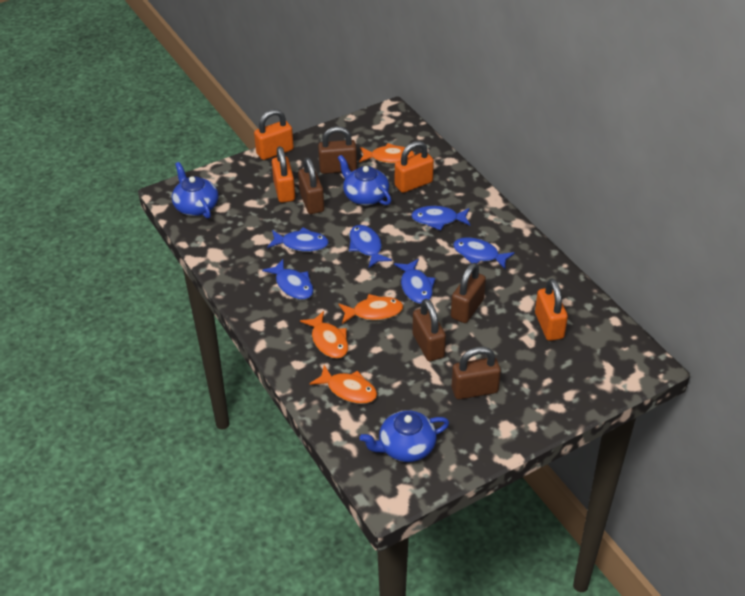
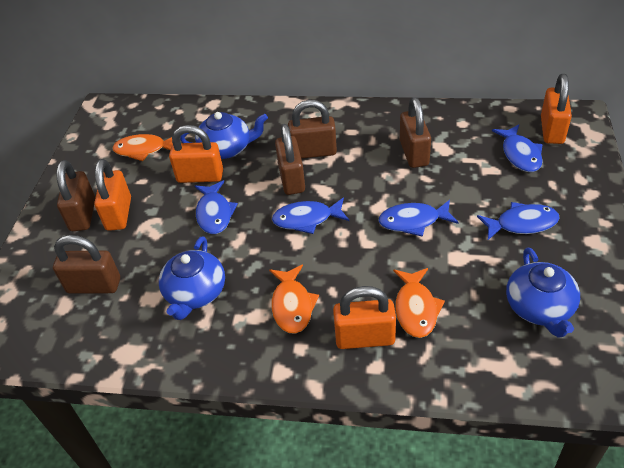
blue fish: [262,259,314,300] [267,228,329,252] [349,225,392,268] [394,259,435,304] [411,206,470,230] [453,237,515,269] = 6 -> [195,180,238,234] [272,198,349,234] [378,200,459,237] [477,202,560,240] [492,124,543,172] = 5
orange fish: [300,311,348,359] [310,365,377,404] [339,294,403,324] [359,143,415,164] = 4 -> [112,134,173,161] [269,265,319,334] [393,268,445,338] = 3

